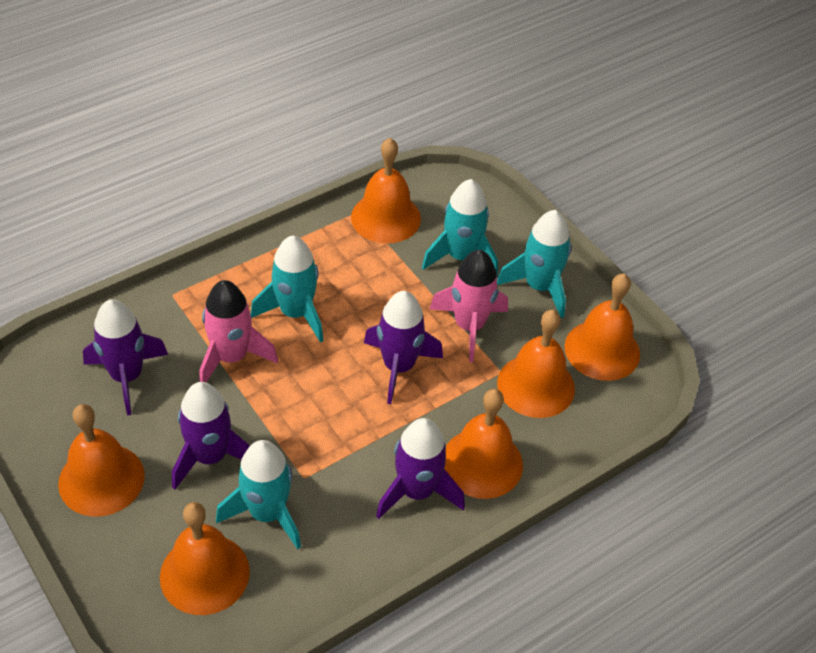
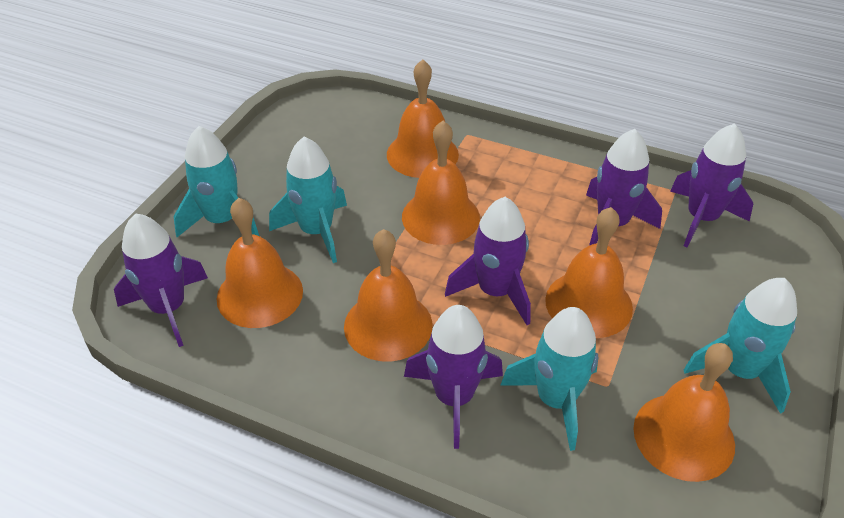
pink rocket: [199,280,278,382] [430,250,508,362] = 2 -> none = 0
purple rocket: [83,299,168,415] [172,382,250,490] [364,291,443,404] [376,418,465,519] = 4 -> [114,213,208,347] [404,305,503,449] [445,197,531,325] [586,129,662,245] [670,123,753,247] = 5

